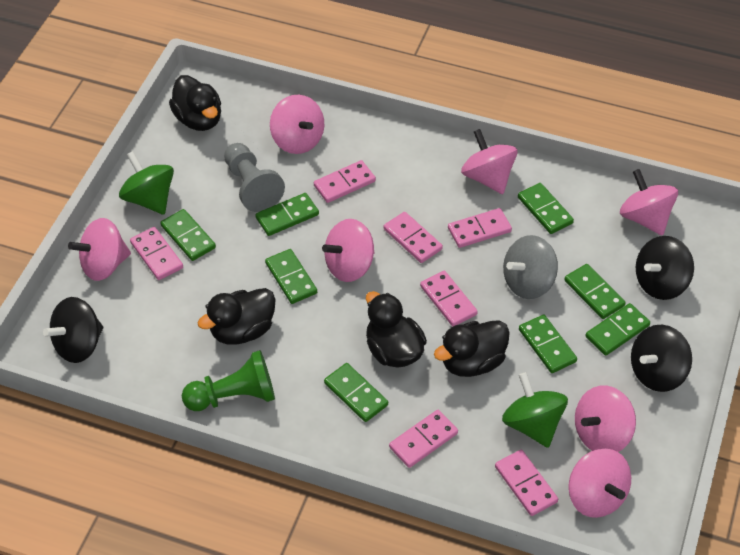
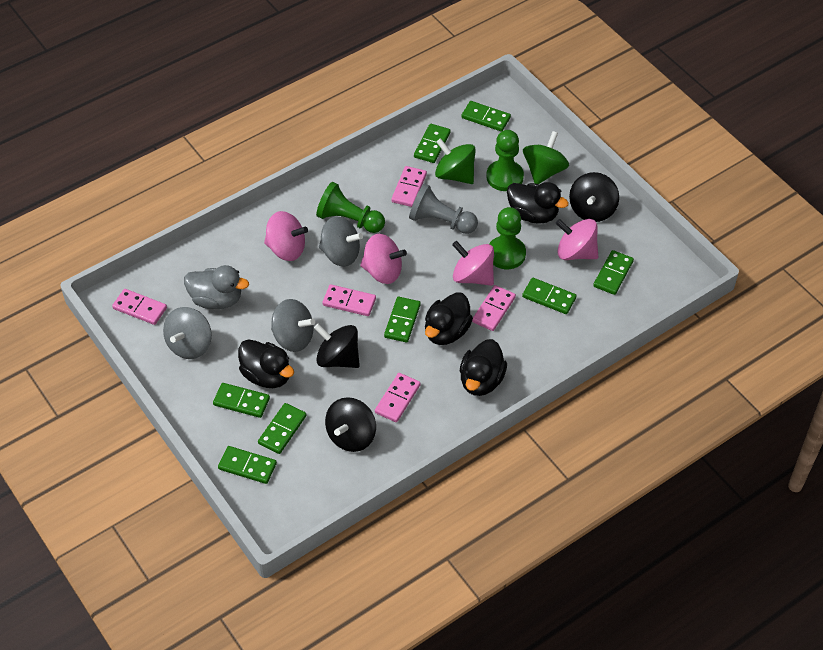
green pawn: [182,350,275,411] = 1 -> [316,182,385,233] [486,130,524,191] [489,207,526,269] = 3
grey duck: none = 0 -> [184,265,249,309] = 1
grey spinning top: [503,235,558,299] = 1 -> [163,307,212,359] [271,299,315,352] [319,216,363,267] = 3
pink domino: [130,227,183,280] [314,160,376,203] [384,212,443,263] [389,410,458,468] [420,271,478,326] [448,208,512,248] [495,450,558,516] = 7 -> [112,289,167,325] [322,284,376,316] [375,373,421,422] [391,166,427,207] [472,285,516,331] = 5
pink spinning top: [68,218,131,281] [270,95,324,154] [322,219,375,282] [461,129,518,194] [568,449,631,518] [575,385,636,452] [620,169,678,236] = 7 -> [264,211,308,261] [360,234,407,284] [452,241,494,286] [556,219,598,260] = 4

